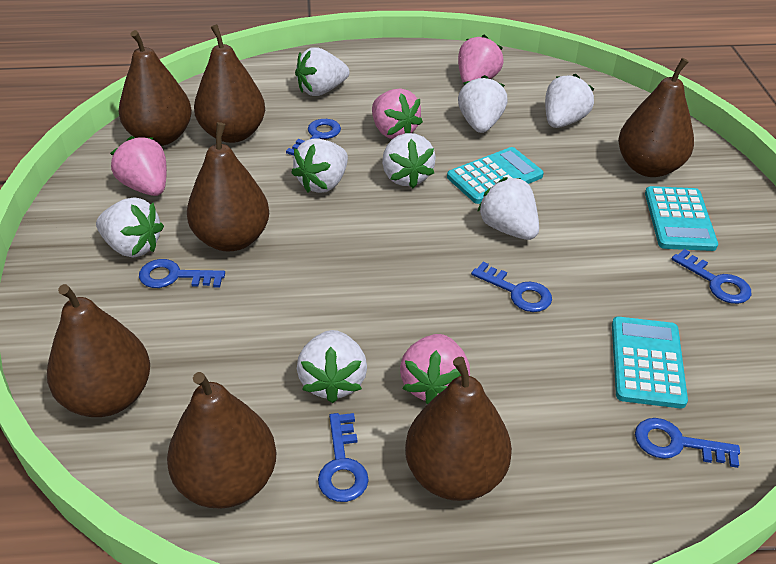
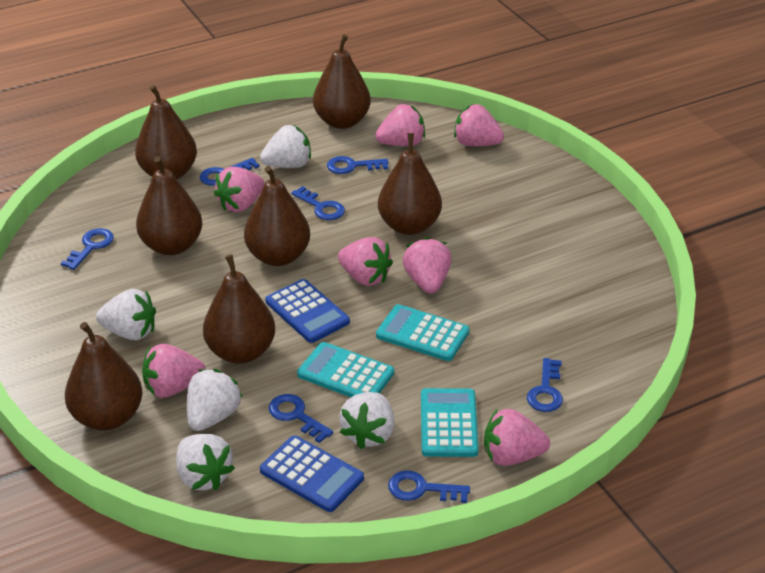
blue calculator: none = 0 -> [260,436,364,512] [265,279,350,343] = 2
blue key: [139,259,225,288] [286,119,341,156] [318,413,369,502] [471,262,552,312] [635,418,740,468] [672,249,751,304] = 6 -> [61,228,114,270] [200,158,260,186] [268,394,333,443] [291,186,345,220] [327,156,388,174] [388,470,470,503] [527,358,563,412] = 7
pink strawberry: [110,136,167,196] [372,88,423,139] [400,334,470,404] [458,35,504,82] = 4 -> [142,344,206,398] [214,167,264,212] [338,237,393,286] [375,104,425,146] [403,237,452,294] [454,104,504,146] [484,409,550,466] = 7
white strawberry: [96,198,164,258] [291,138,348,193] [295,47,350,96] [297,330,367,403] [382,133,436,188] [458,75,507,133] [477,177,539,240] [545,74,594,128] = 8 -> [96,289,156,340] [176,434,235,490] [187,369,242,431] [260,125,311,168] [339,392,394,449] = 5

